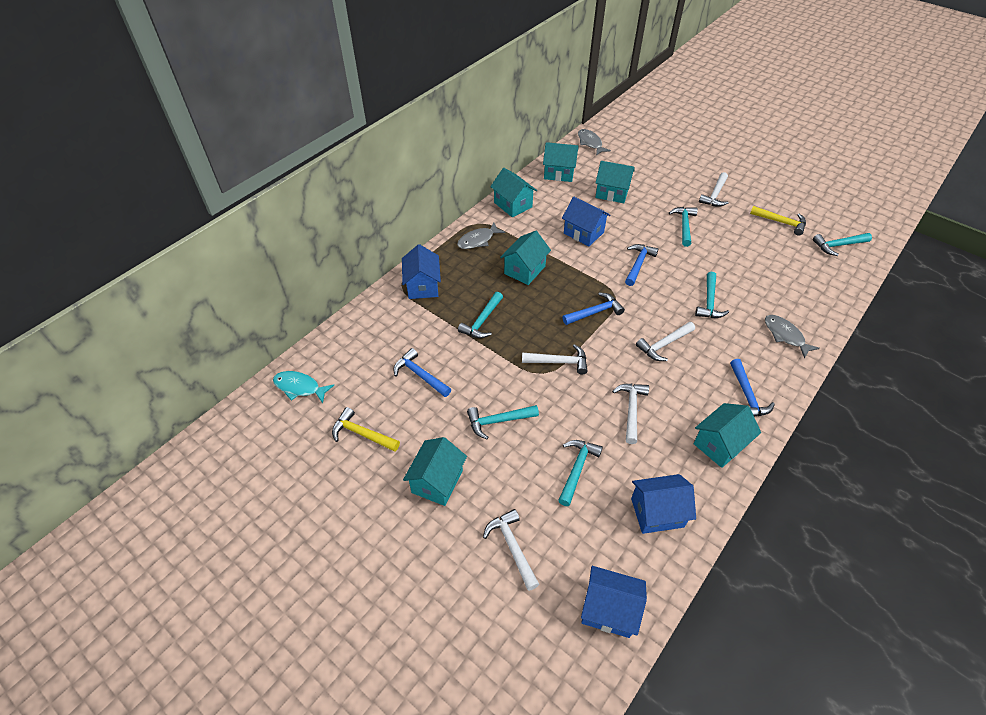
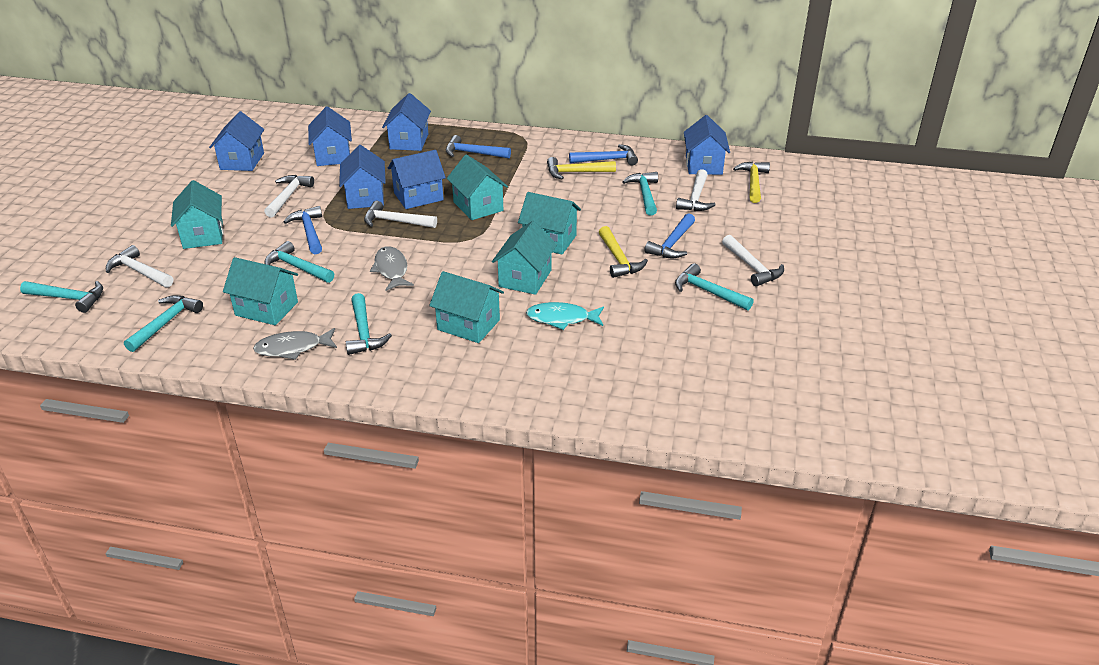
blue house: [402,244,441,299] [562,197,610,246] [581,566,647,638] [631,474,696,534] = 4 -> [209,111,264,171] [308,106,352,166] [339,145,386,209] [382,93,431,151] [388,150,446,209] [684,115,730,175] = 6
grey fish: [457,223,505,249] [578,129,611,155] [765,315,820,359] = 3 -> [253,328,337,360] [370,246,414,291] = 2
yellow hammer: [332,407,400,452] [750,206,806,236] = 2 -> [547,157,616,179] [599,226,648,278] [733,162,770,203] = 3

